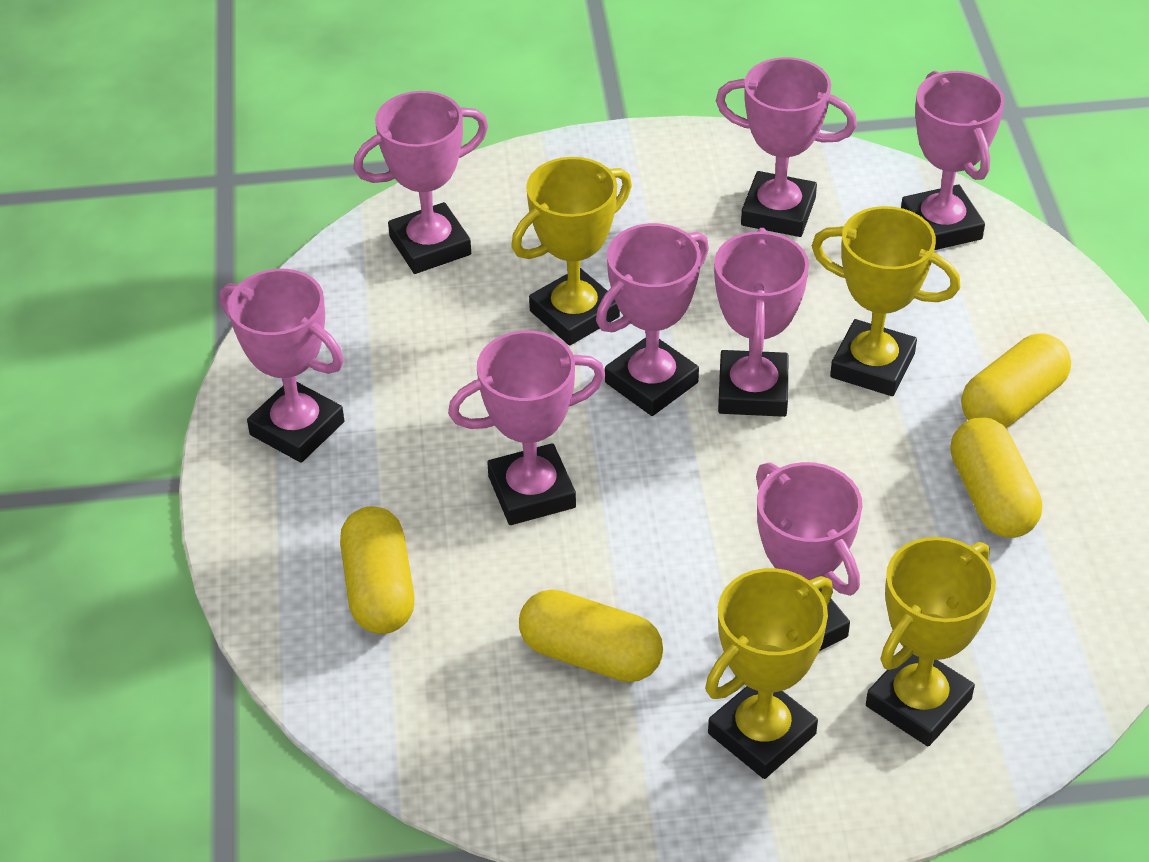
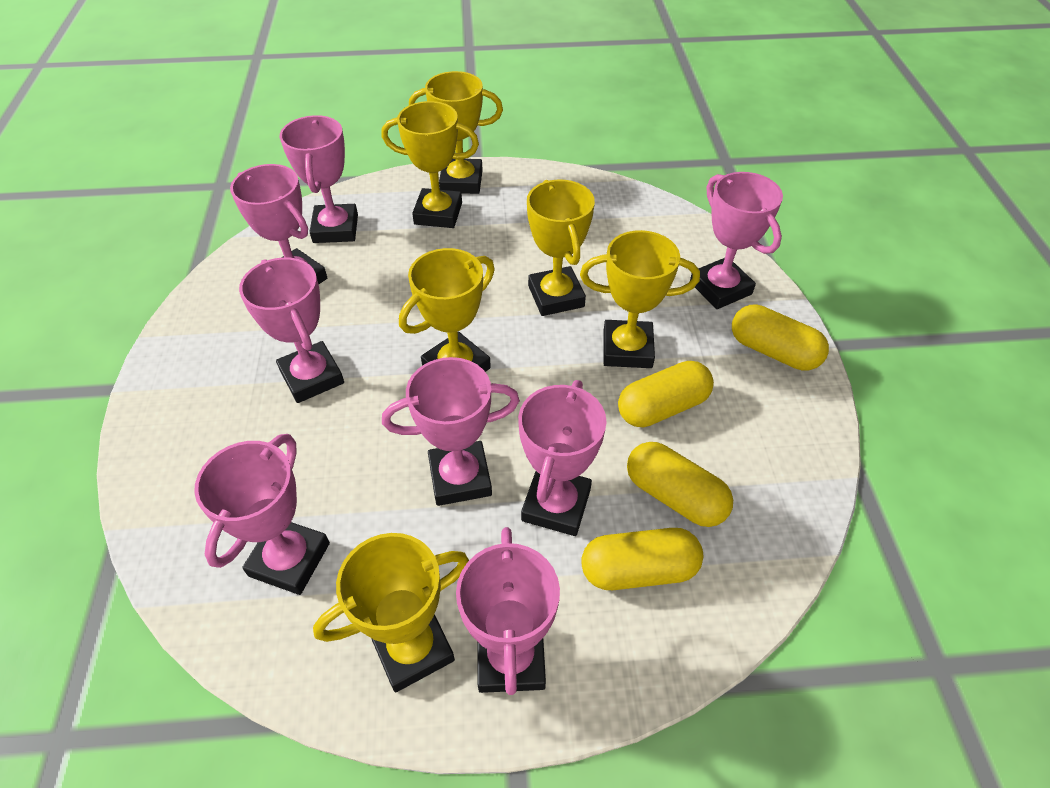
yellow trophy: [511,157,632,345] [705,568,833,779] [812,206,960,396] [866,537,996,746] = 4 -> [313,533,469,692] [382,101,479,228] [399,248,495,372] [409,71,503,194] [527,179,595,316] [580,230,700,368] = 6

